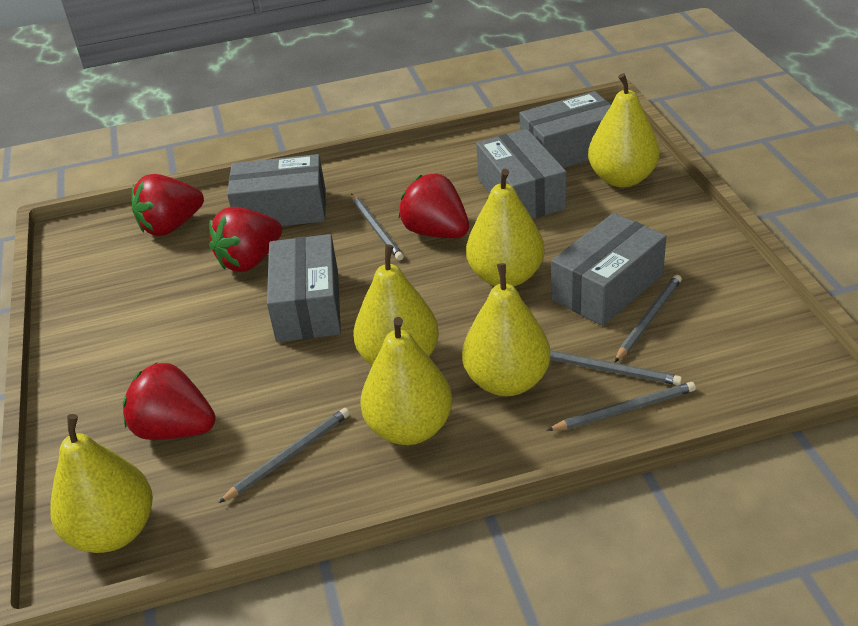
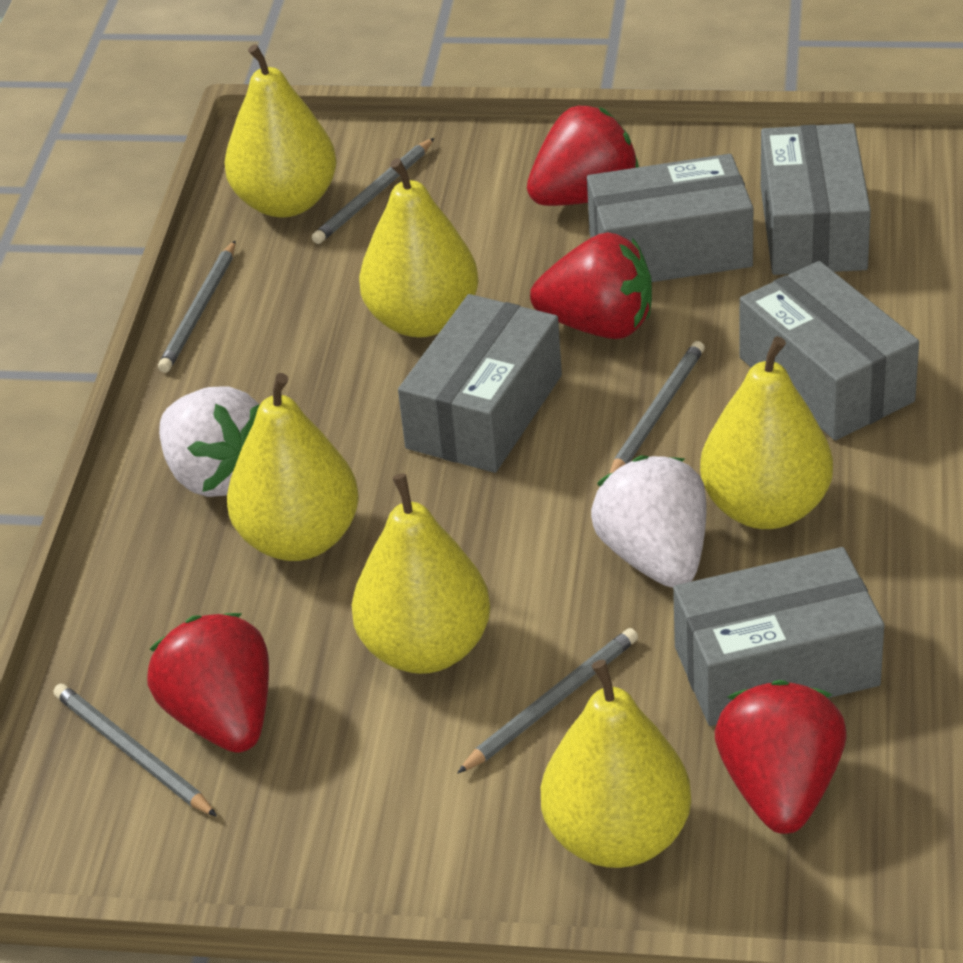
white strawberry: none = 0 -> [159,386,260,497] [591,455,706,588] = 2

